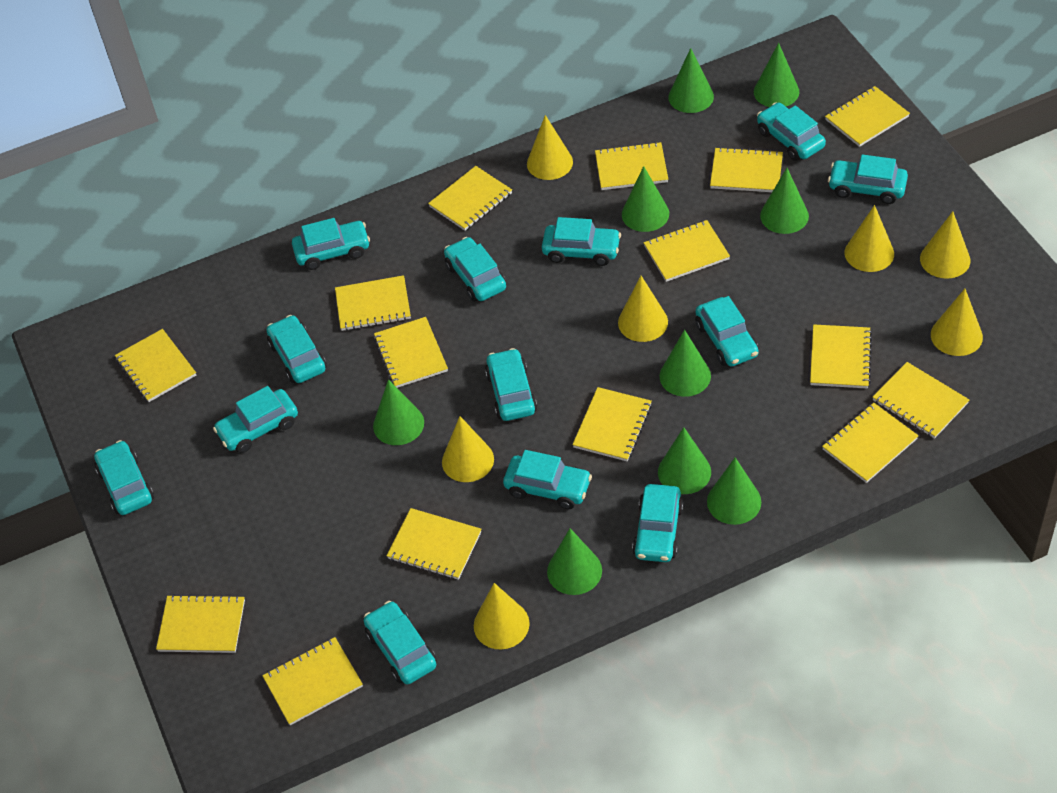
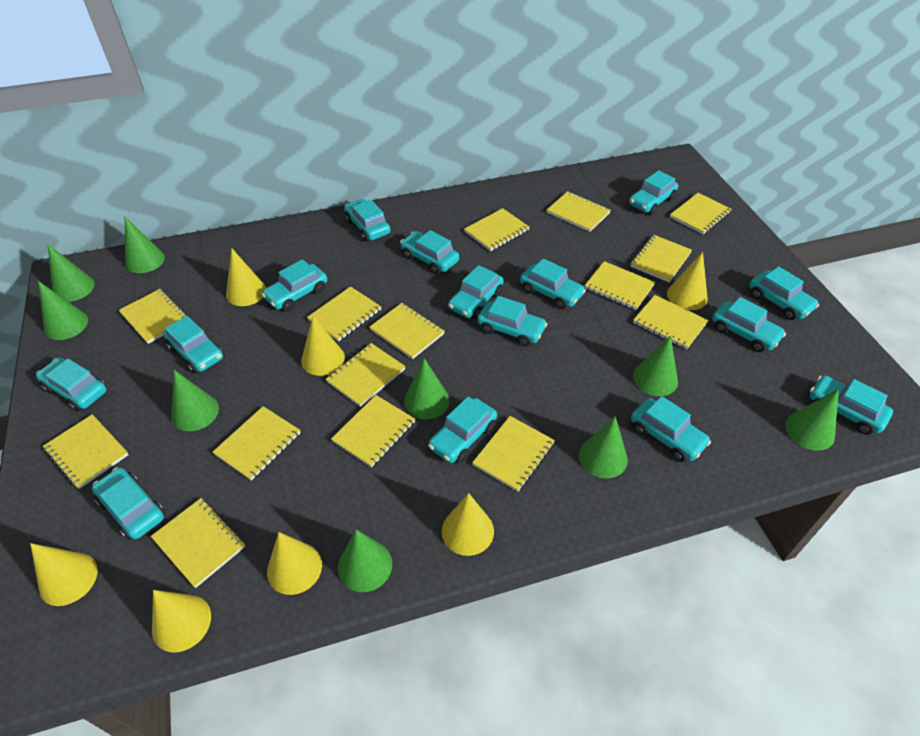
turquoise car: [94,440,154,515] [213,386,298,453] [267,315,327,383] [292,218,370,270] [364,601,437,684] [444,237,506,302] [485,348,537,421] [503,450,592,509] [542,217,621,266] [632,484,684,562] [695,296,759,366] [757,102,826,161] [828,154,908,204] = 13 -> [36,358,107,411] [92,467,165,540] [163,316,224,373] [261,259,327,311] [344,199,391,242] [400,230,459,274] [428,396,497,463] [448,265,504,319] [477,296,547,347] [520,258,586,309] [629,170,678,215] [631,396,711,462] [712,297,786,352] [749,266,819,320] [810,375,893,435] = 15

